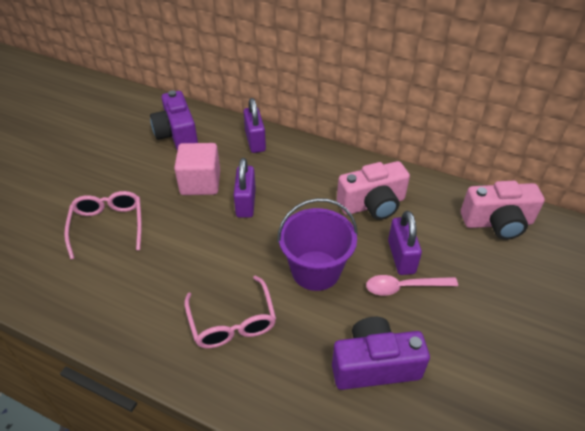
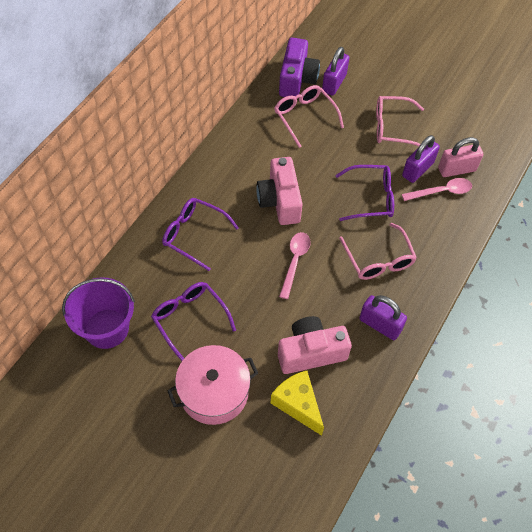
pink cube: [174,143,220,195] = 1 -> none = 0
pink glasses: [64,191,142,260] [184,275,276,348] = 2 -> [274,85,344,148] [339,223,417,280] [376,96,424,147] = 3
pink padlock: none = 0 -> [438,137,483,177] = 1
pink pot: none = 0 -> [167,345,258,425] = 1
pink spoon: [366,275,458,296] = 1 -> [279,232,311,299] [402,178,472,201] = 2
purple camera: [150,90,198,150] [332,317,430,390] = 2 -> [279,38,320,97] = 1
purple glasses: none = 0 -> [151,282,236,361] [162,198,239,271] [336,165,394,221] = 3
yellow cheese: none = 0 -> [271,371,324,436] = 1

